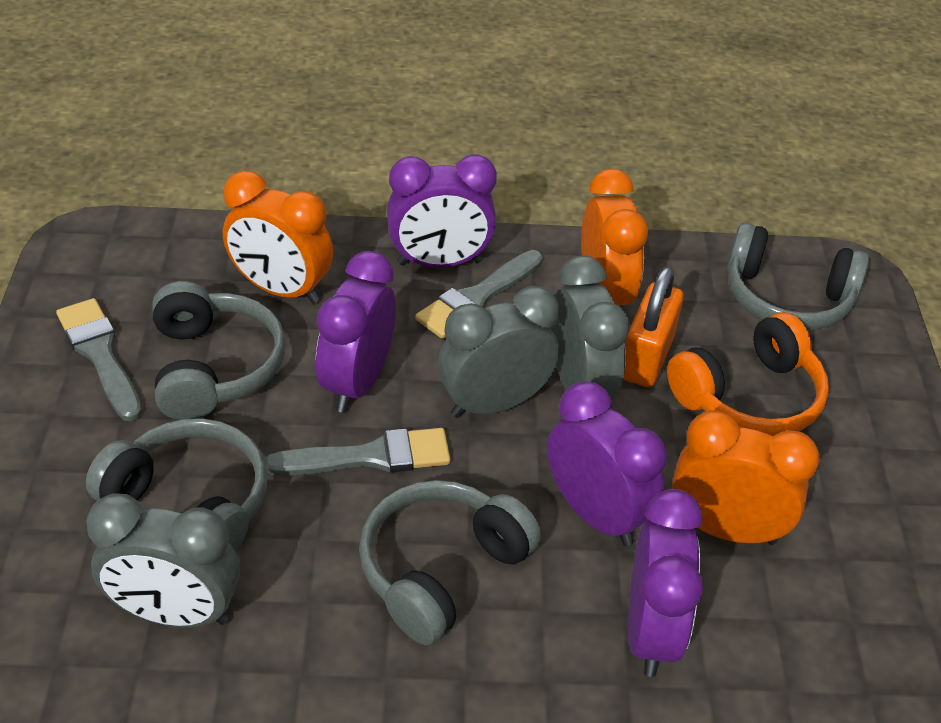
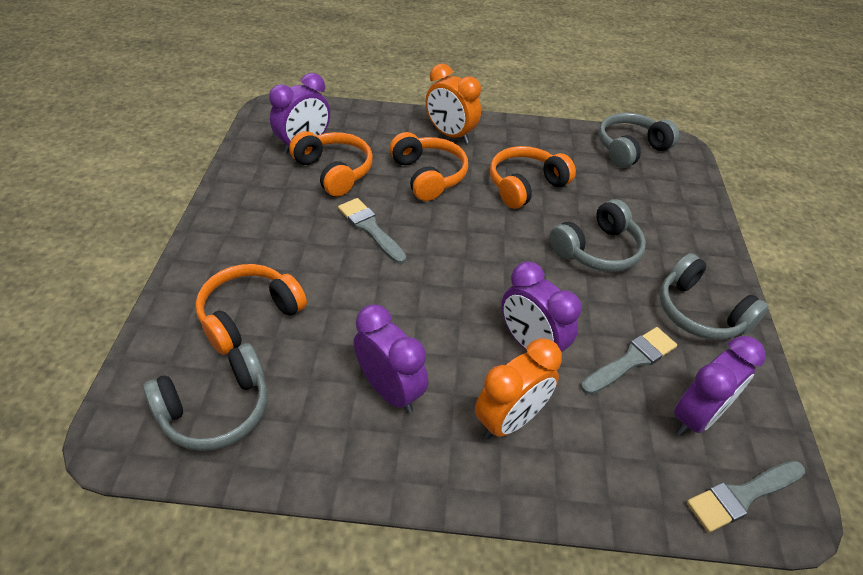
grey clock: [86,493,240,628] [438,286,559,418] [551,255,629,398] = 3 -> none = 0
orange clock: [223,171,333,304] [581,168,648,305] [672,410,820,545] = 3 -> [426,64,481,144] [475,338,562,439] = 2
orange headphones: [667,312,829,436] = 1 -> [195,264,307,355] [289,131,373,197] [390,132,468,201] [490,146,576,209] = 4
orange padlock: [624,266,684,387] = 1 -> none = 0

